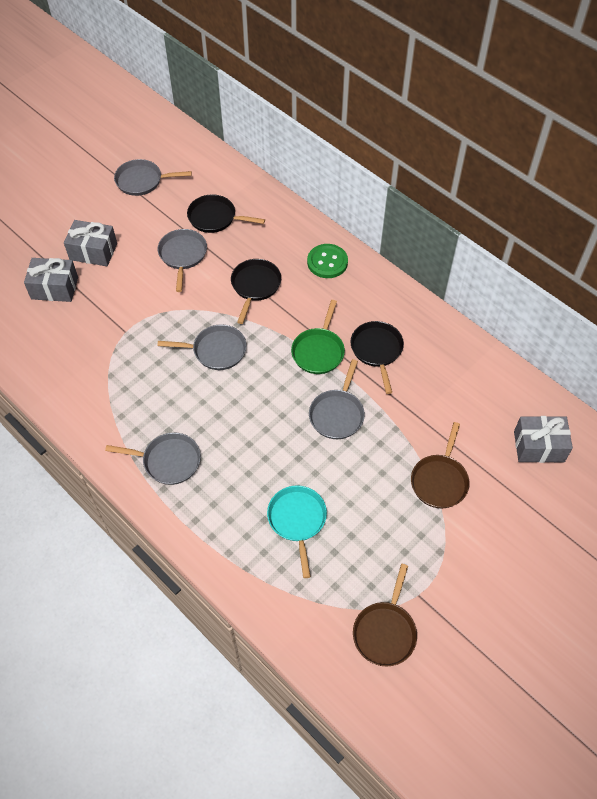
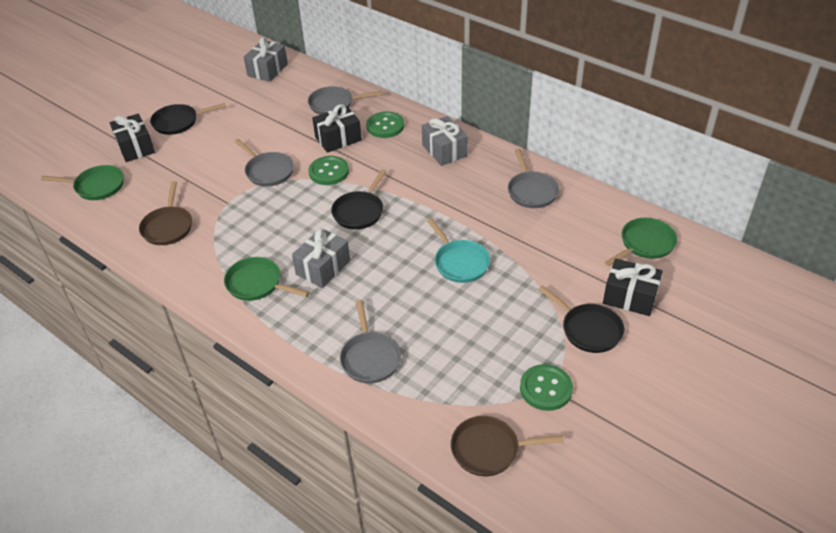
black gift: none = 0 -> [110,114,155,162] [312,104,362,153] [603,258,663,316] = 3
green button: [307,244,348,278] = 1 -> [308,156,349,185] [366,112,404,138] [520,364,573,411] = 3
green pan: [291,300,345,374] = 1 -> [41,165,124,200] [224,257,309,301] [605,218,678,266] = 3
grey pan: [105,432,201,485] [114,159,192,196] [157,324,247,370] [158,229,207,292] [309,359,365,439] = 5 -> [234,139,294,187] [308,86,382,115] [340,300,401,383] [508,149,559,208] = 4

